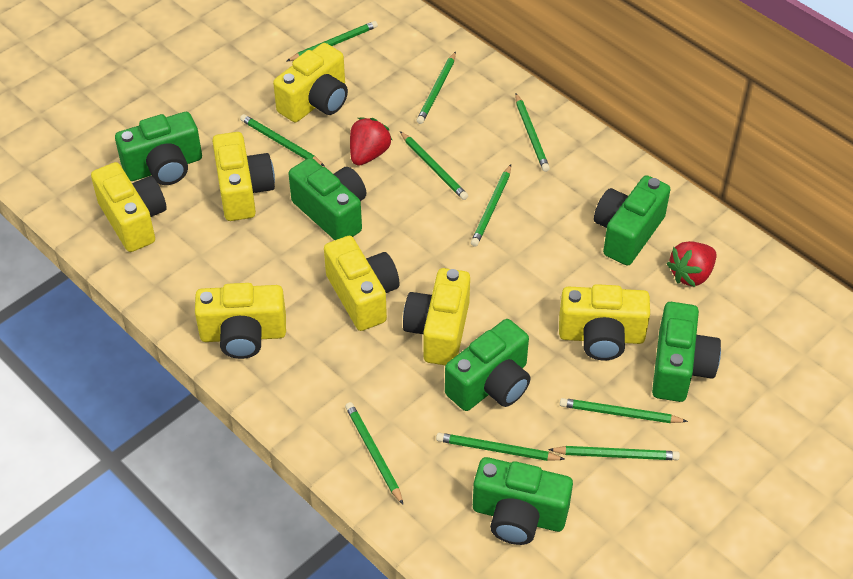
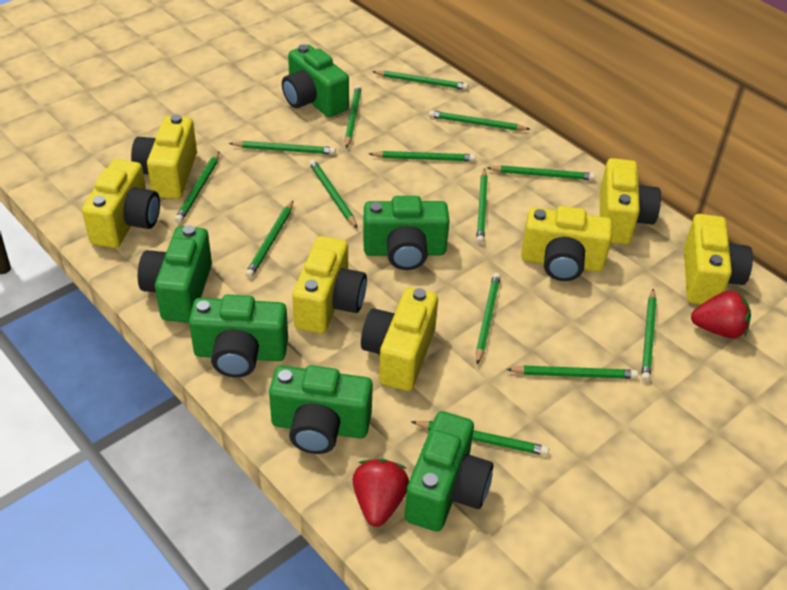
green pencil: [240,114,325,166] [287,21,378,61] [345,402,403,505] [400,131,468,200] [417,52,456,124] [436,433,565,461] [471,164,511,247] [515,93,550,172] [548,446,680,460] [560,398,688,423] = 10 -> [175,152,219,223] [229,141,336,155] [245,201,293,278] [309,159,358,229] [345,85,362,148] [369,151,476,162] [372,70,468,90] [411,421,549,456] [429,110,531,131] [476,169,488,244] [476,273,501,365] [487,165,595,180] [506,365,638,379] [641,289,657,382] = 14

